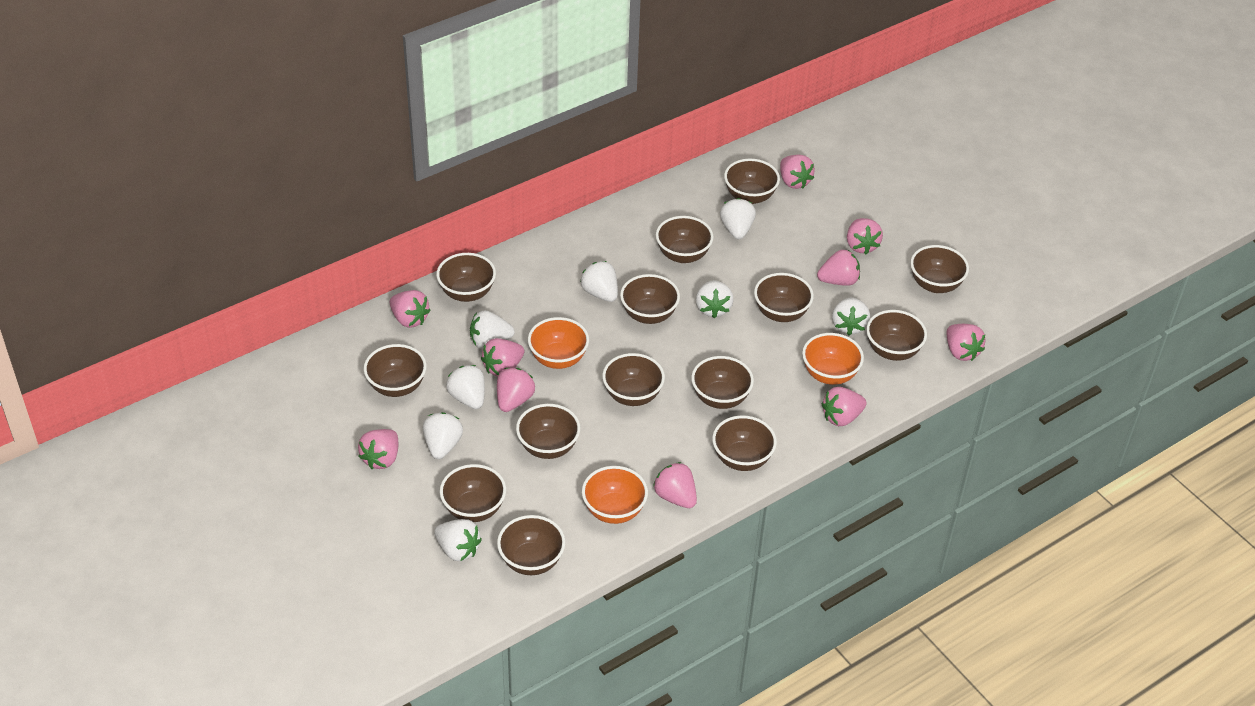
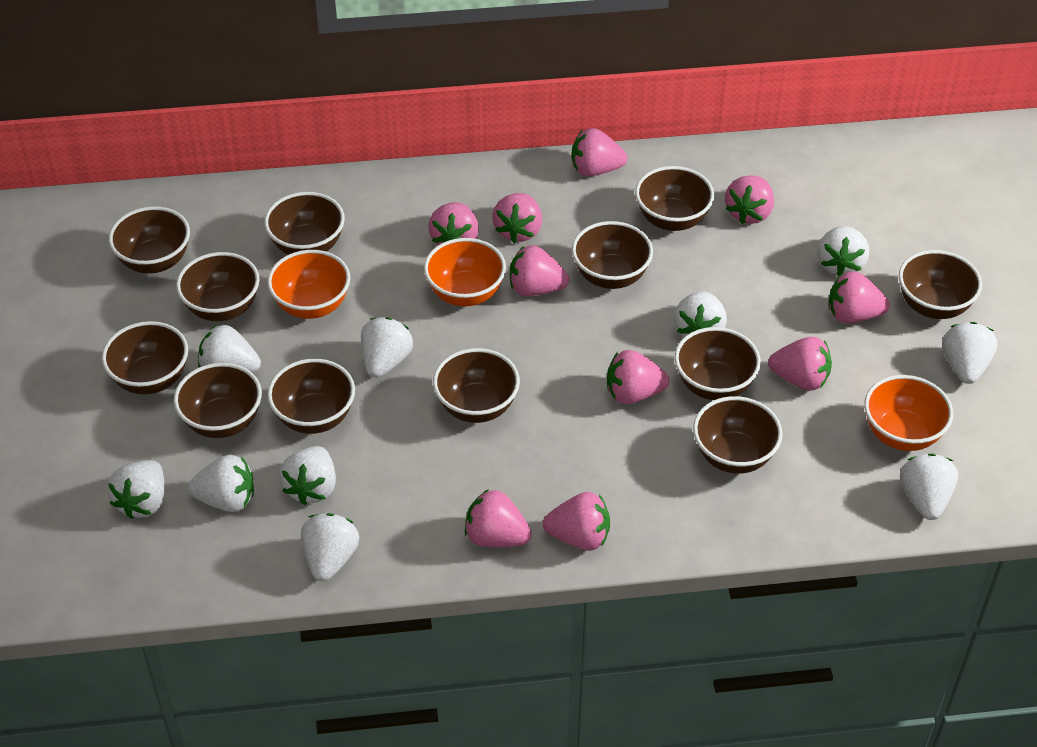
brown bowl: [364,344,427,397] [436,253,496,302] [440,464,506,522] [497,515,565,575] [516,404,580,459] [602,353,665,406] [620,274,680,324] [656,216,714,263] [691,356,754,409] [712,415,777,471] [724,159,780,204] [754,273,814,322] [866,310,927,361] [910,245,969,293] = 14 -> [102,321,188,394] [109,207,190,273] [174,363,262,438] [176,252,260,321] [264,192,345,255] [267,359,355,434] [433,348,520,423] [572,221,653,289] [635,166,714,231] [674,327,761,400] [693,396,783,474] [899,250,982,319] = 12
white strawberry: [423,412,463,459] [434,519,482,561] [446,365,485,409] [470,311,515,349] [580,261,618,302] [696,280,734,318] [720,198,756,239] [832,298,870,335] = 8 -> [108,460,165,519] [188,455,254,512] [198,324,261,373] [279,446,336,505] [301,513,359,581] [361,317,413,378] [674,292,727,337] [818,226,869,276] [900,454,958,520] [942,322,997,384] = 10

